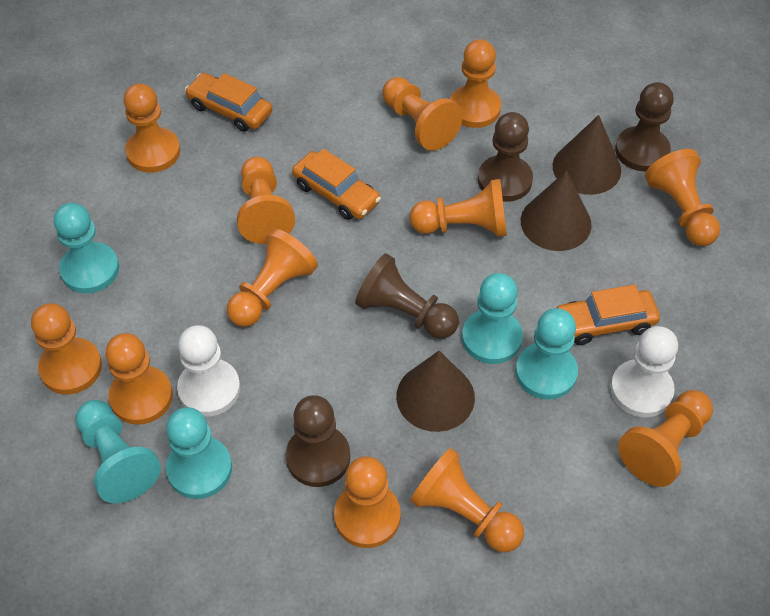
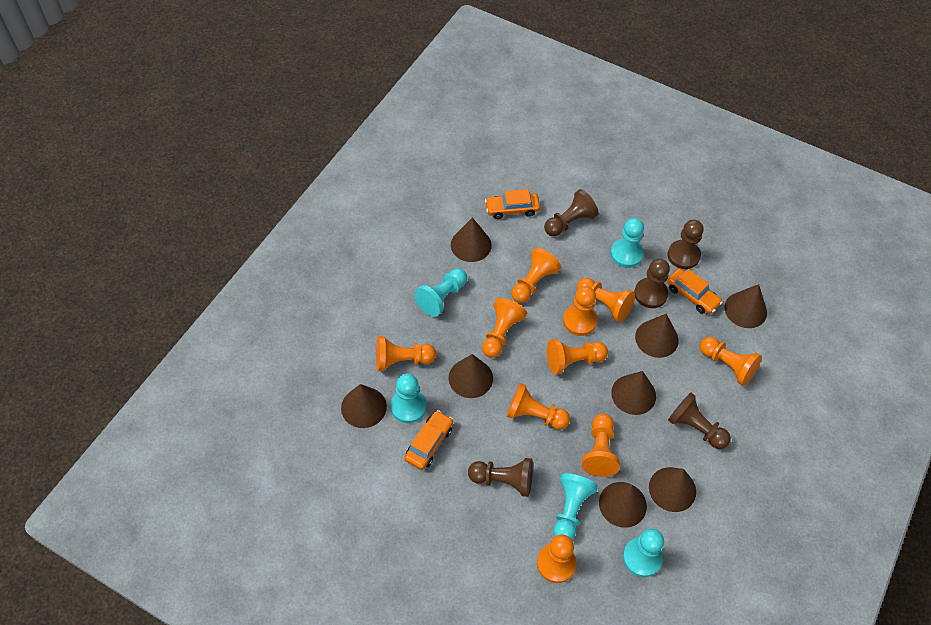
brown cone: [396,351,475,432] [521,171,592,251] [553,115,621,195] = 3 -> [341,384,387,428] [449,354,493,398] [451,217,492,262] [599,482,647,528] [611,371,656,415] [635,314,679,358] [649,467,696,512] [724,284,767,328] = 8
brown pawn: [286,395,350,487] [355,253,459,339] [478,112,533,202] [615,82,674,171] = 4 -> [468,458,533,497] [544,189,599,236] [634,259,670,308] [667,220,704,269] [668,392,731,449] = 5
orange pawn: [31,303,102,395] [106,333,173,425] [123,83,180,173] [227,229,318,327] [237,157,295,244] [334,456,401,548] [382,77,463,151] [410,179,507,237] [410,448,524,552] [450,39,501,128] [618,390,713,487] [645,149,720,246] = 12 -> [376,336,436,371] [482,298,527,358] [507,383,570,430] [511,248,561,303] [537,534,577,583] [547,339,608,374] [563,286,597,336] [577,278,635,322] [582,413,620,477] [700,337,762,386] = 10
white pawn: [177,325,240,417] [610,326,678,417] = 2 -> none = 0

